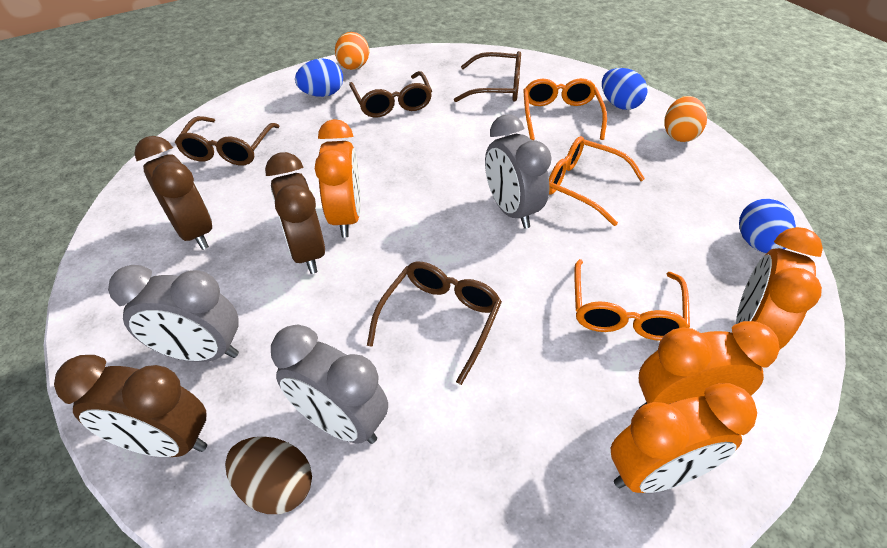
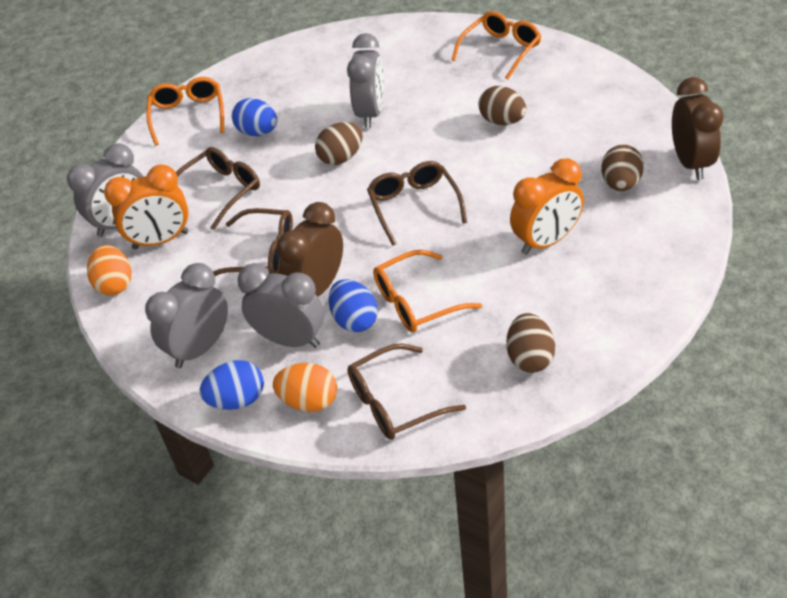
brown clock: [54,355,207,457] [135,136,212,250] [265,152,325,274] = 3 -> [276,202,343,296] [672,77,724,180] = 2
brown egg: [225,436,312,514] = 1 -> [315,122,363,165] [479,86,526,125] [506,313,555,373] [601,144,644,191] = 4
grey clock: [108,265,239,362] [271,324,388,444] [485,114,552,229] = 3 -> [67,143,143,237] [145,263,228,368] [238,263,324,348] [347,33,384,128] = 4
orange clock: [315,119,361,238] [611,383,757,493] [639,321,780,408] [736,227,823,349] = 4 -> [104,164,189,249] [510,158,584,255] = 2

